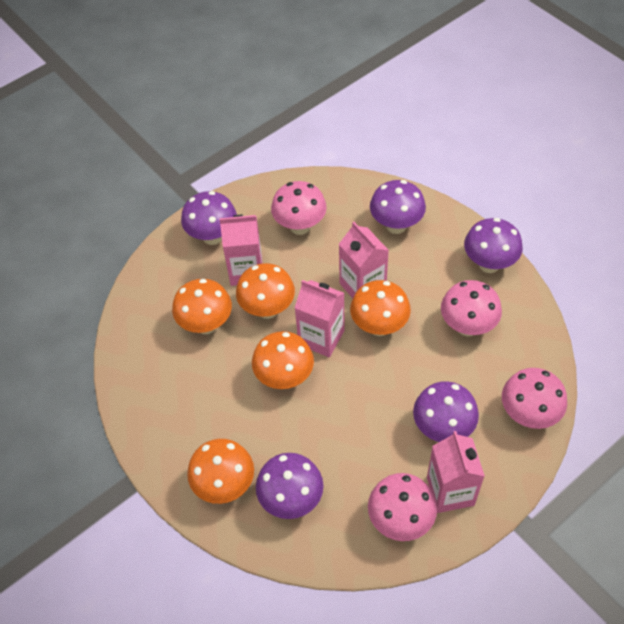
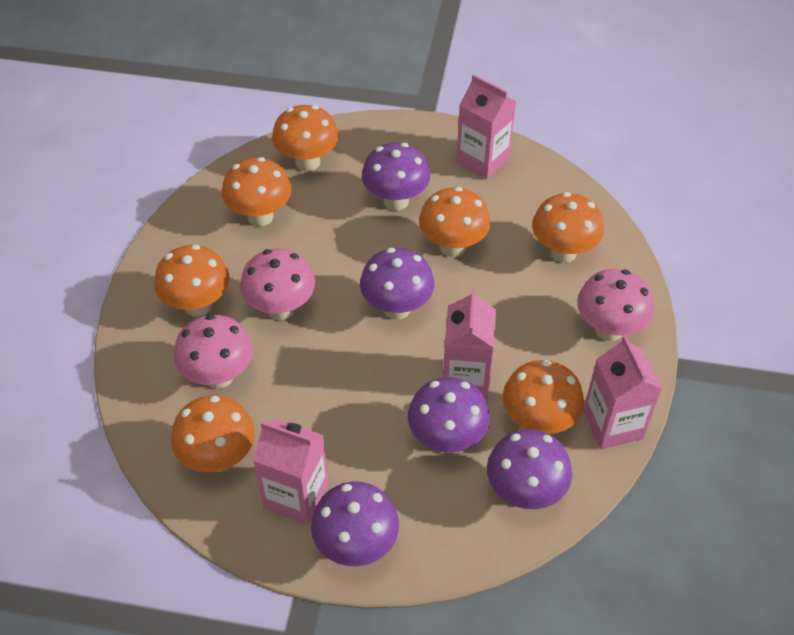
orange mushroom: [172,279,232,334] [187,439,254,504] [236,263,295,319] [252,331,314,389] [350,280,411,336] = 5 -> [154,244,229,317] [171,395,255,472] [222,157,292,226] [272,105,339,171] [419,187,490,257] [503,360,584,434] [532,192,604,263] = 7
pink mushroom: [271,181,327,235] [368,473,437,541] [441,280,502,337] [502,368,567,429] = 4 -> [174,314,253,389] [240,248,315,320] [577,269,654,341] = 3

